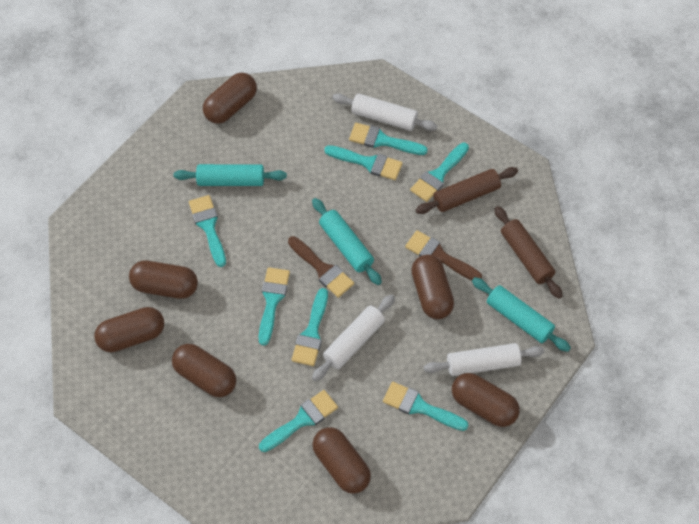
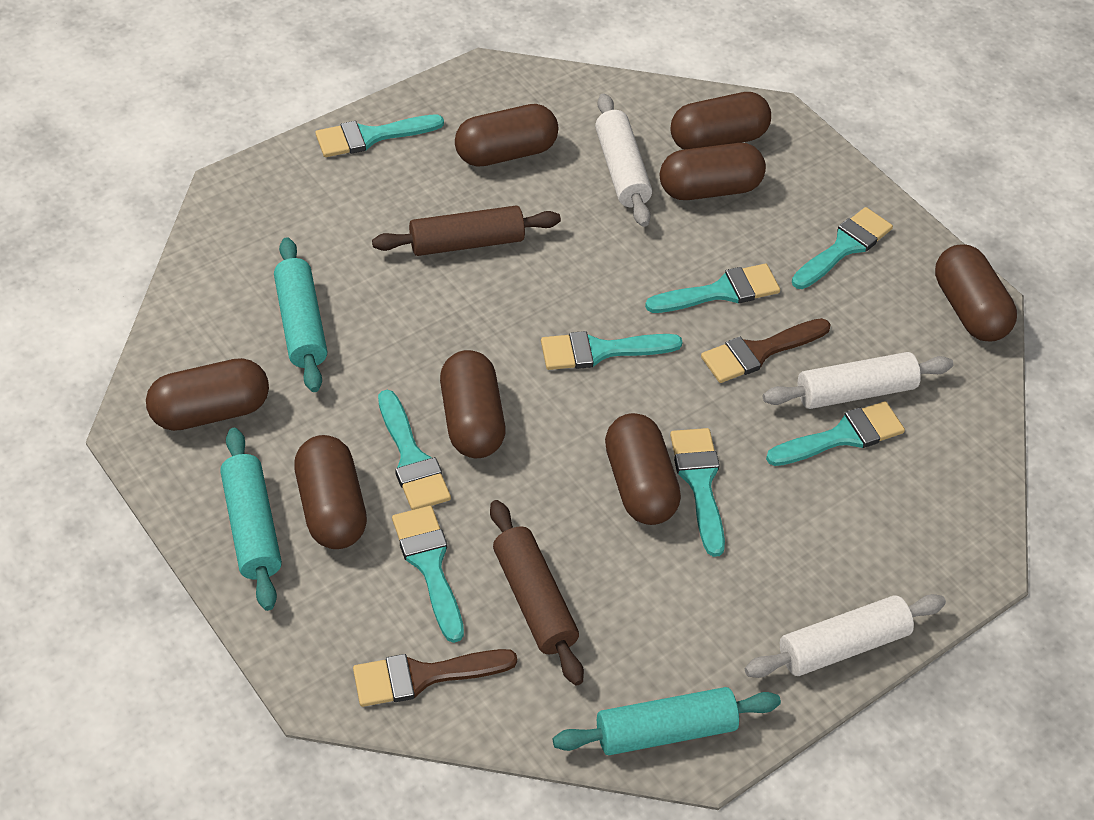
brown capsule: [94,307,164,352] [129,261,198,299] [172,344,236,397] [203,73,257,124] [312,427,371,494] [411,255,454,319] [452,373,520,427] = 7 -> [146,358,269,431] [294,435,367,549] [440,350,505,458] [455,104,558,167] [605,413,681,525] [660,143,766,200] [670,92,771,150] [935,245,1017,342] = 8

